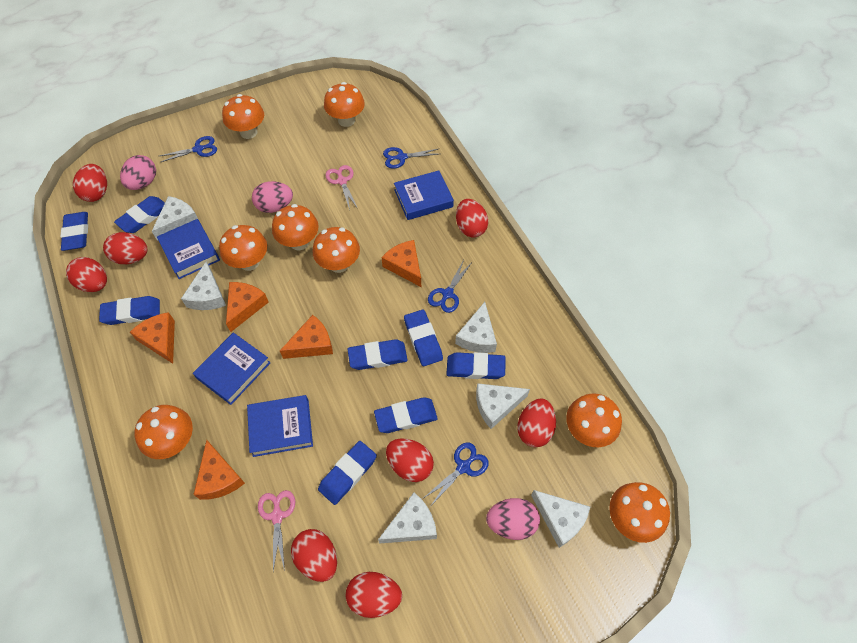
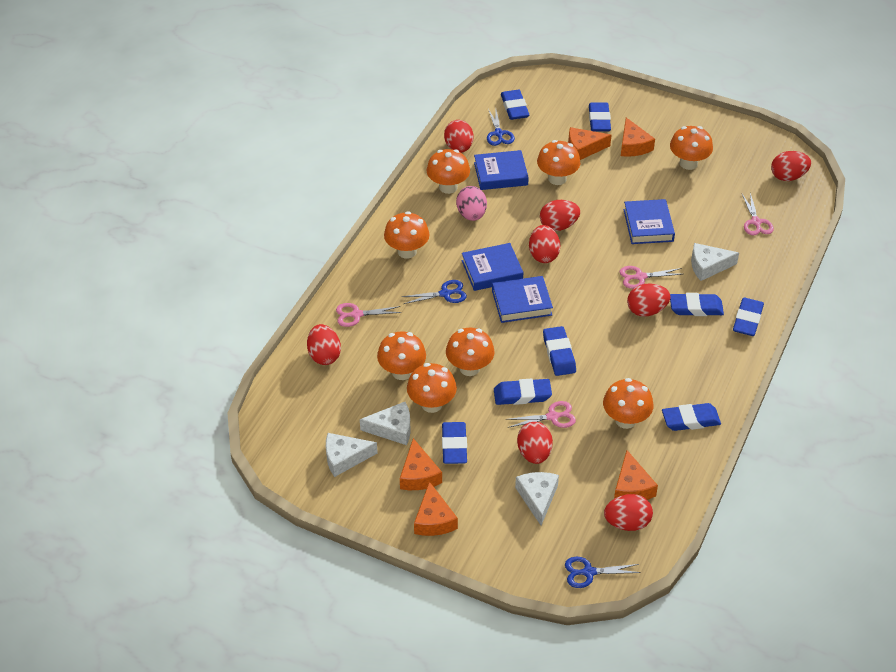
blue scissors: [160,136,217,162] [383,147,439,169] [424,443,489,507] [428,260,471,313] = 4 -> [402,280,467,304] [487,109,515,146] [565,557,641,588] = 3
pink egg: [120,155,156,190] [252,181,293,213] [486,498,540,540] = 3 -> [456,186,487,221] = 1
pink scissors: [258,490,295,571] [325,165,358,210] = 2 -> [336,303,402,327] [506,401,576,428] [620,266,682,289] [742,193,774,236] = 4
white cheese: [152,196,198,241] [181,261,226,310] [378,493,437,544] [455,302,497,353] [476,383,530,429] [531,490,590,548] = 6 -> [326,433,378,477] [360,402,411,445] [515,472,559,525] [691,243,739,281] = 4

